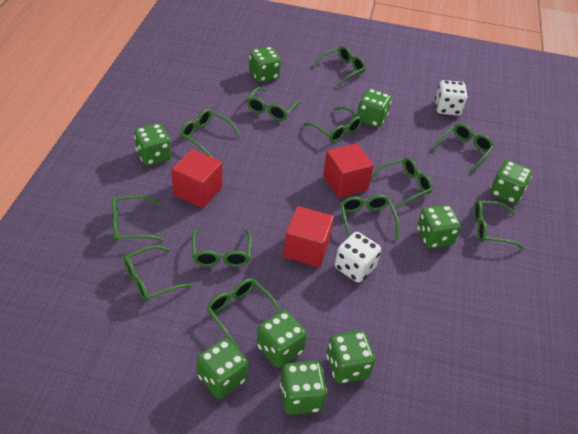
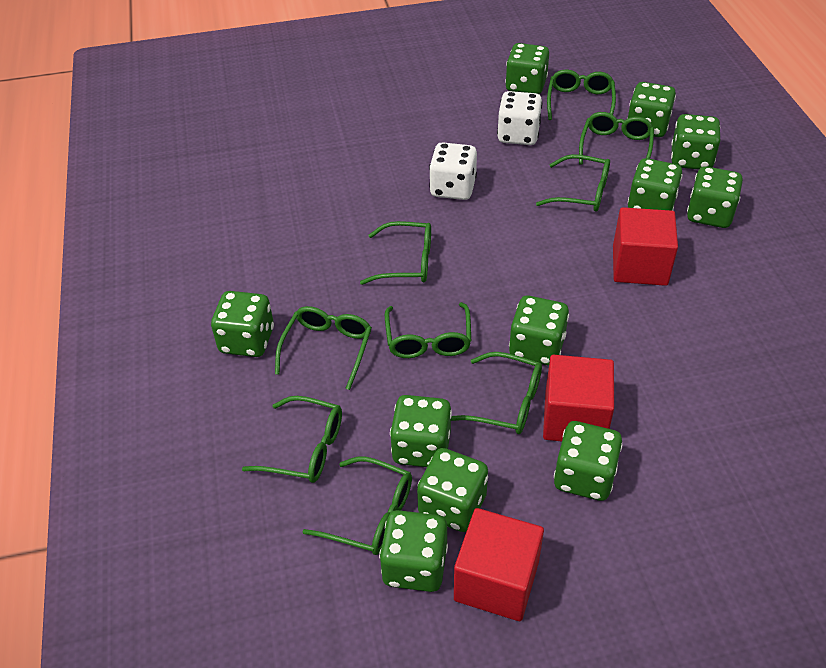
green dice: [134,123,171,166] [197,338,248,399] [249,47,281,82] [257,310,307,368] [280,361,327,415] [326,330,375,384] [357,88,392,128] [417,205,461,248] [490,160,532,204] = 9 -> [211,291,274,357] [379,510,448,592] [390,395,452,467] [417,448,488,532] [505,43,549,94] [509,296,569,366] [554,421,623,501] [627,82,676,137] [628,158,683,211] [671,114,720,169] [687,166,743,228] = 11
green glasses: [112,195,164,242] [123,245,193,302] [180,109,240,157] [192,229,251,267] [206,278,280,350] [247,87,301,121] [304,106,363,143] [313,46,366,86] [340,195,399,240] [371,158,433,209] [433,124,494,173] [473,200,525,249] = 12 -> [242,396,342,483] [275,306,372,390] [302,457,412,555] [360,221,431,285] [385,302,471,358] [451,352,542,434] [536,154,610,212] [547,70,616,120] [579,112,654,165] = 9

